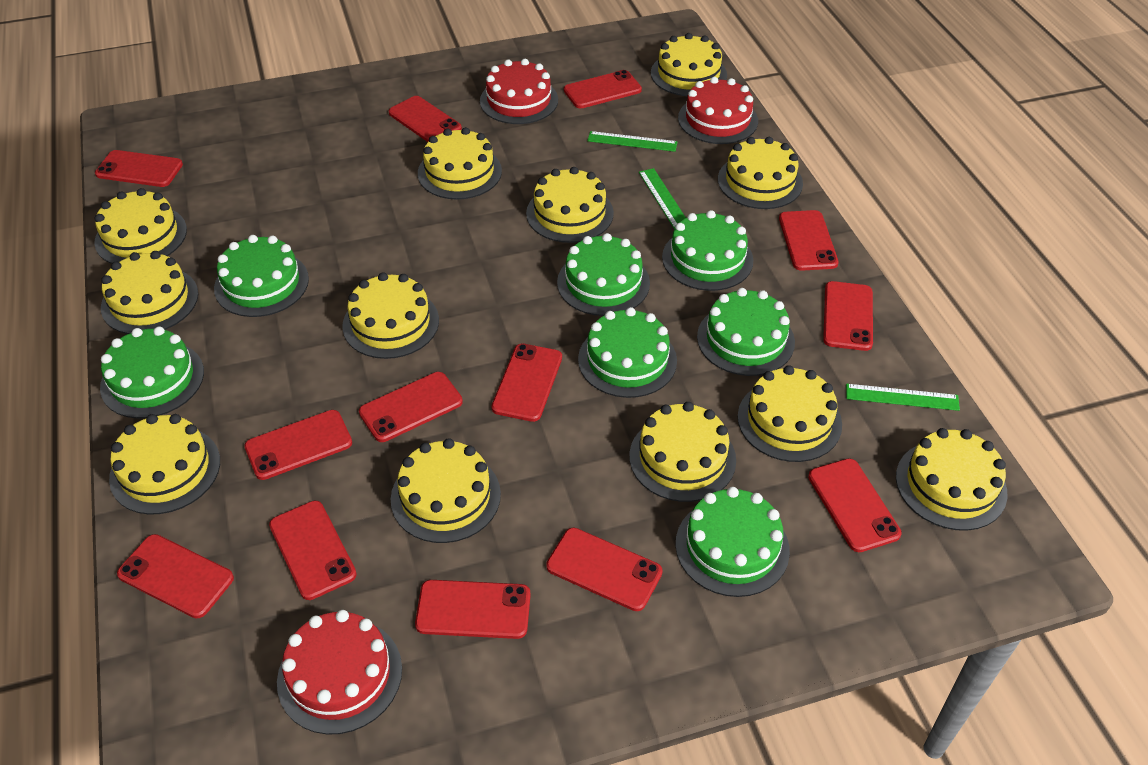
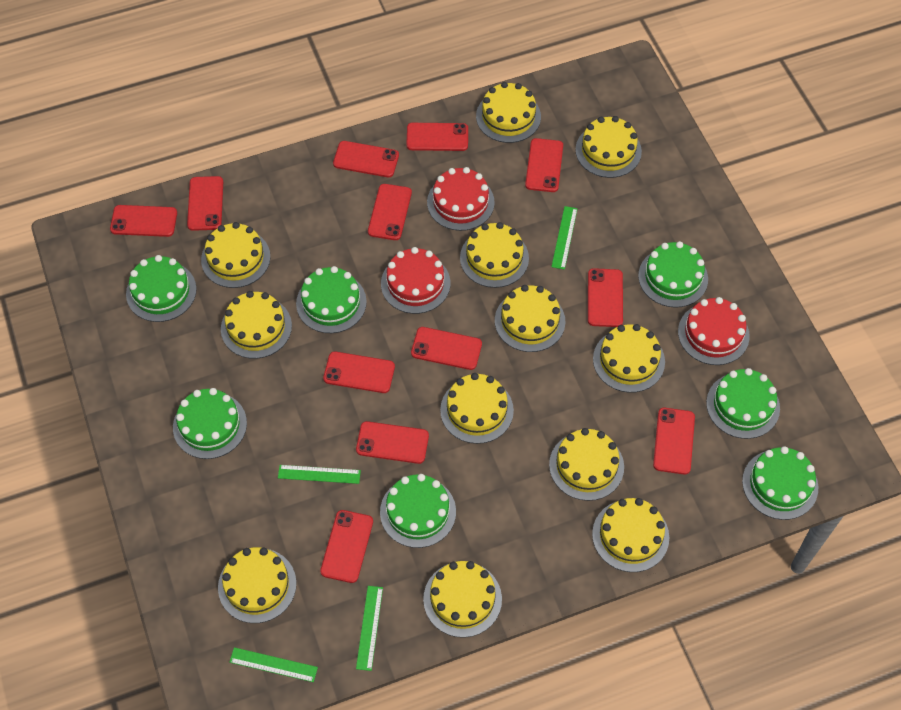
green ruler: [587,131,678,152] [639,168,686,229] [846,384,960,411] = 3 -> [229,647,318,682] [278,465,361,484] [356,586,383,671] [551,206,578,270] = 4
red phone: [95,150,183,187] [117,534,234,618] [244,410,352,480] [269,501,357,600] [359,372,463,442] [389,96,462,142] [415,580,531,639] [491,344,562,422] [546,528,663,611] [564,70,642,108] [779,210,839,271] [808,458,902,552] [823,281,873,351] = 13 -> [110,205,177,237] [187,176,223,231] [320,510,373,583] [323,352,395,393] [333,141,399,177] [356,421,429,464] [368,184,412,240] [406,123,468,151] [411,327,482,370] [525,138,563,192] [588,268,623,327] [653,408,695,475] = 12

